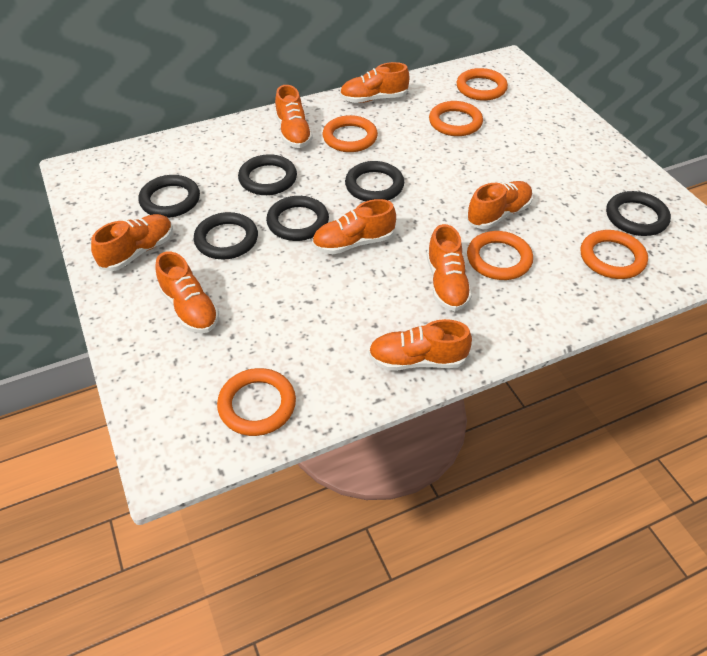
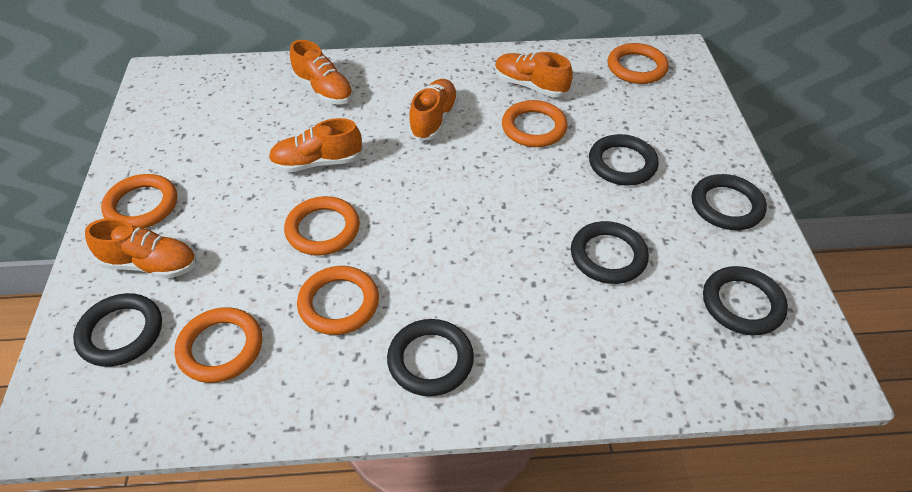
orange shoe: [91,214,173,271] [155,251,219,333] [275,85,313,148] [312,199,396,254] [340,62,409,103] [368,319,472,371] [427,224,472,311] [466,181,533,229] = 8 -> [85,218,197,278] [269,118,363,172] [290,40,353,105] [408,79,458,141] [495,52,573,97] = 5

